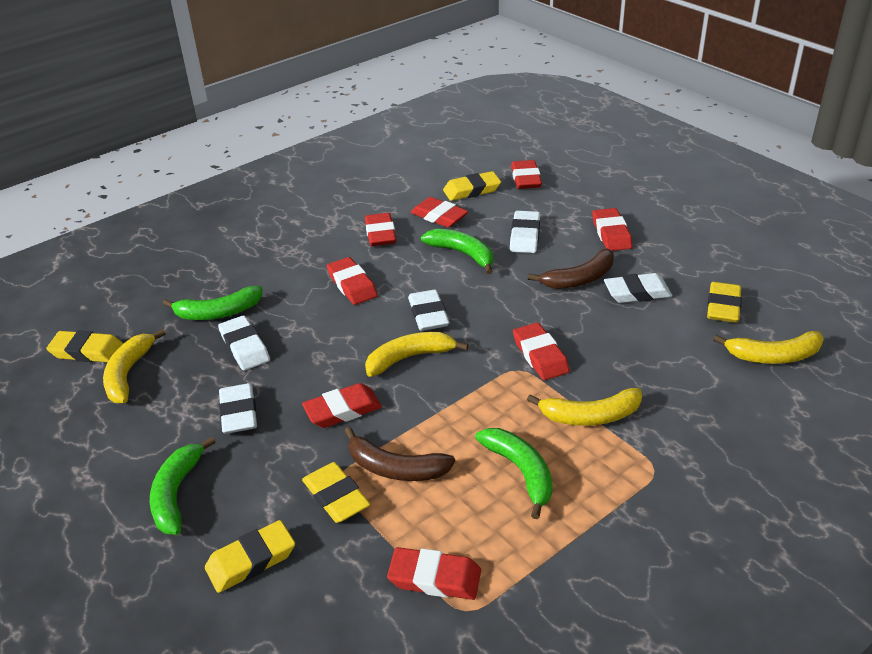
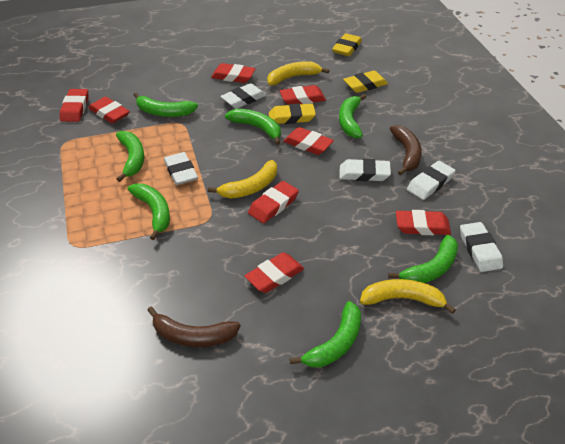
green banana: [150,437,215,535] [163,286,263,320] [421,229,493,274] [475,428,553,519] = 4 -> [116,131,144,182] [127,184,170,240] [134,93,198,117] [225,109,281,145] [290,301,361,367] [339,94,366,138] [388,235,458,283] = 7
yellow banana: [103,329,166,403] [365,332,469,377] [527,388,642,426] [713,331,824,364] = 4 -> [208,160,277,198] [267,61,330,85] [360,279,456,314] = 3
yellow eraser: [46,330,123,362] [205,520,295,593] [302,462,370,523] [443,171,501,201] [707,282,742,323] = 5 -> [269,103,316,124] [332,33,362,56] [343,70,388,93] = 3

